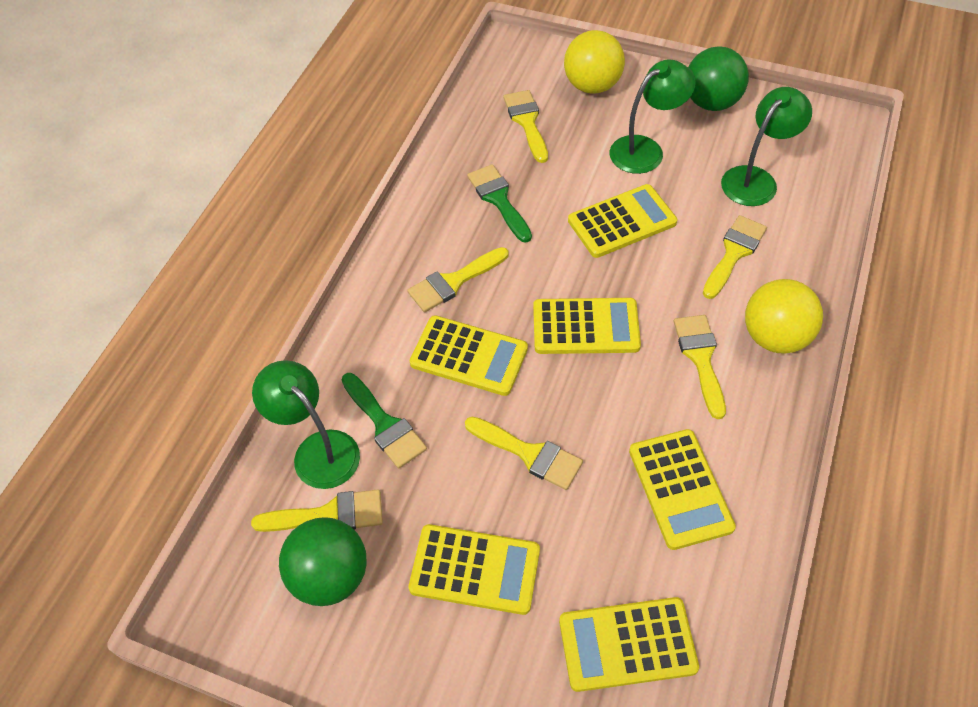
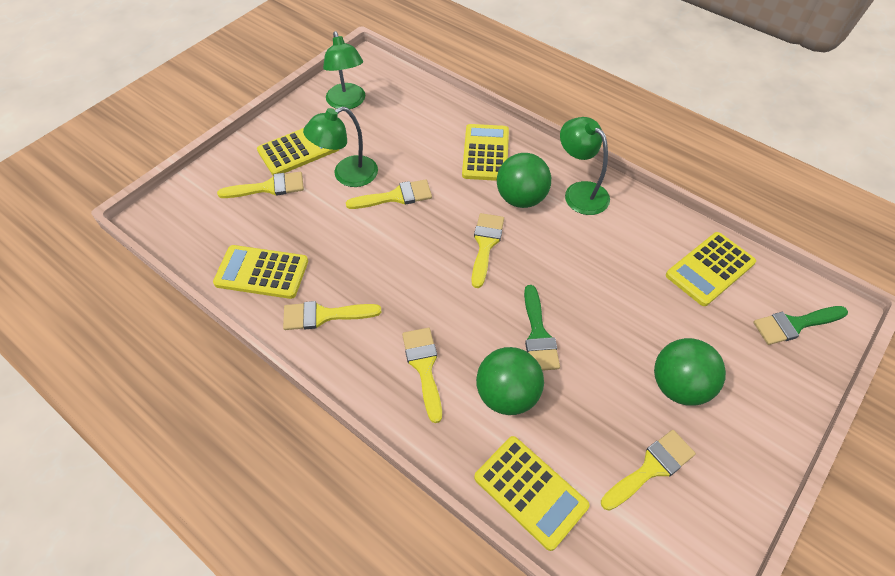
green ball: [279,517,366,606] [688,47,749,111] = 2 -> [476,347,544,415] [497,153,551,208] [654,338,726,406] = 3
yellow ball: [564,30,625,93] [745,279,823,354] = 2 -> none = 0
yellow calculator: [409,524,540,615] [410,315,528,396] [533,298,641,354] [559,597,699,692] [568,184,677,258] [629,429,736,550] = 6 -> [213,245,308,299] [257,128,340,176] [462,124,509,181] [474,436,590,551] [666,232,756,306] = 5

